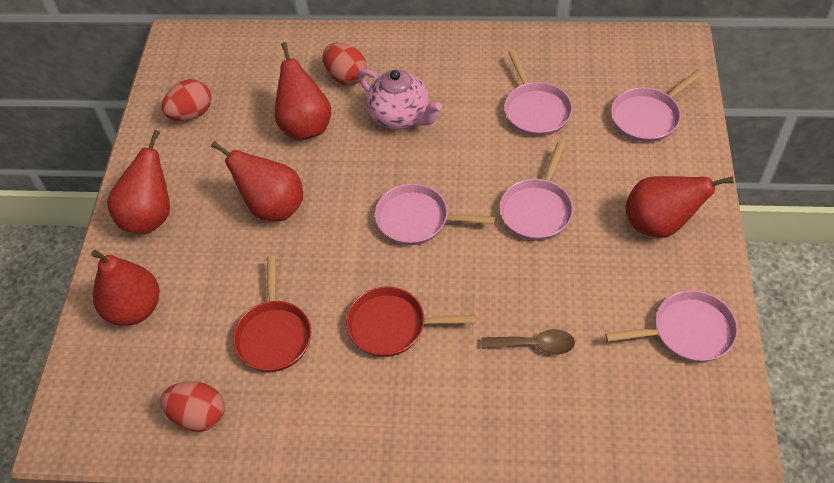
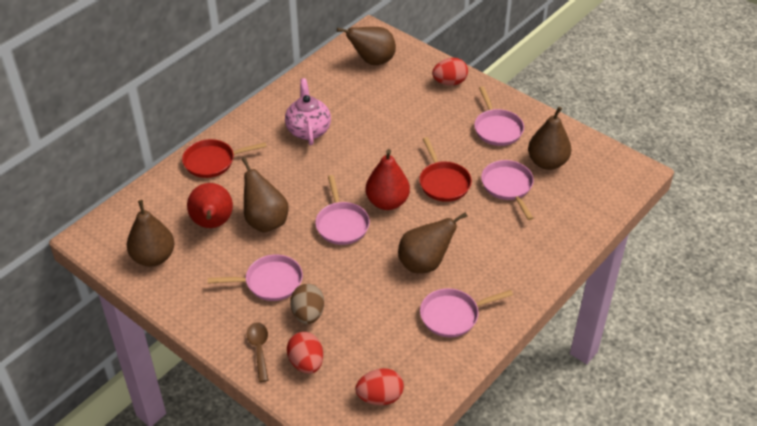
brown egg: none = 0 -> [290,284,324,324] = 1
brown pear: none = 0 -> [127,200,174,267] [242,157,289,232] [337,27,396,65] [398,212,468,273] [528,107,572,170] = 5
red pear: [91,250,160,326] [107,130,170,234] [211,141,303,221] [275,42,331,140] [626,176,734,238] = 5 -> [187,183,233,228] [365,149,410,210] = 2

